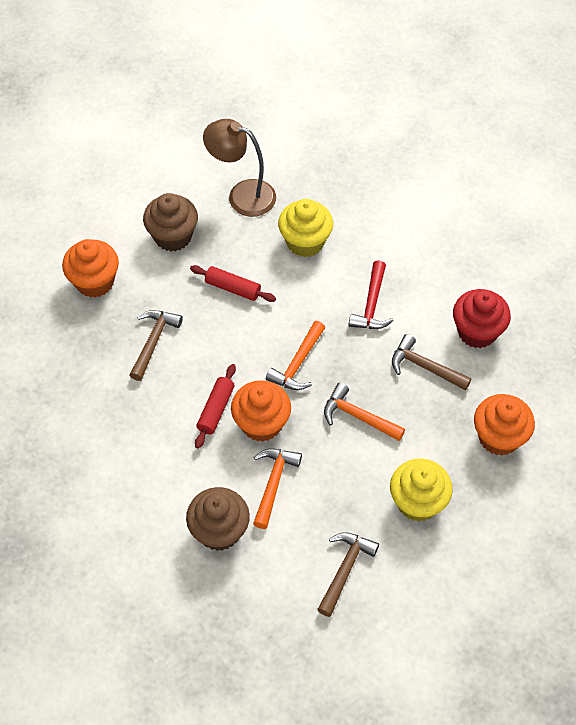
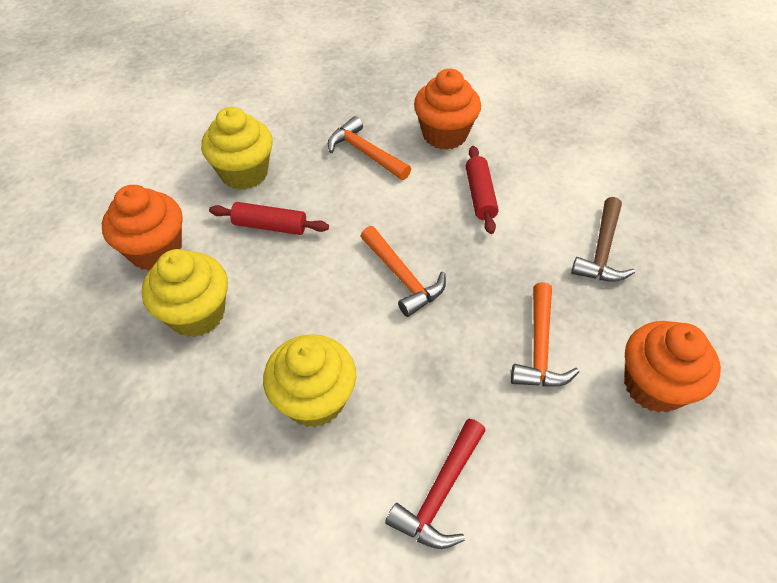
brown cupcake: [143,193,198,251] [186,487,250,551] = 2 -> none = 0
brown hammer: [130,310,183,381] [317,532,379,617] [392,334,472,391] = 3 -> [571,197,635,282] = 1
brown lamp: [203,119,276,217] = 1 -> none = 0
red cupcake: [453,289,511,348] = 1 -> none = 0
yellow cupcake: [278,199,333,257] [390,459,453,522] = 2 -> [142,249,228,337] [201,107,273,190] [263,334,356,428] = 3

